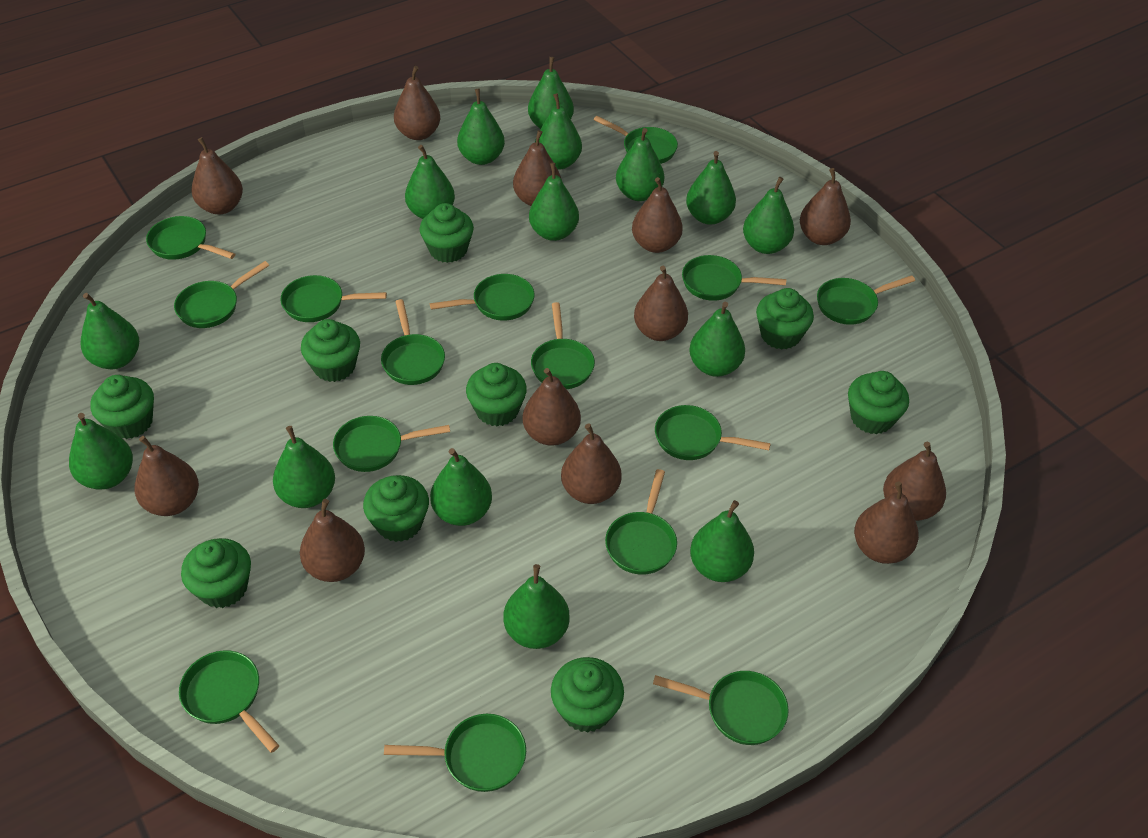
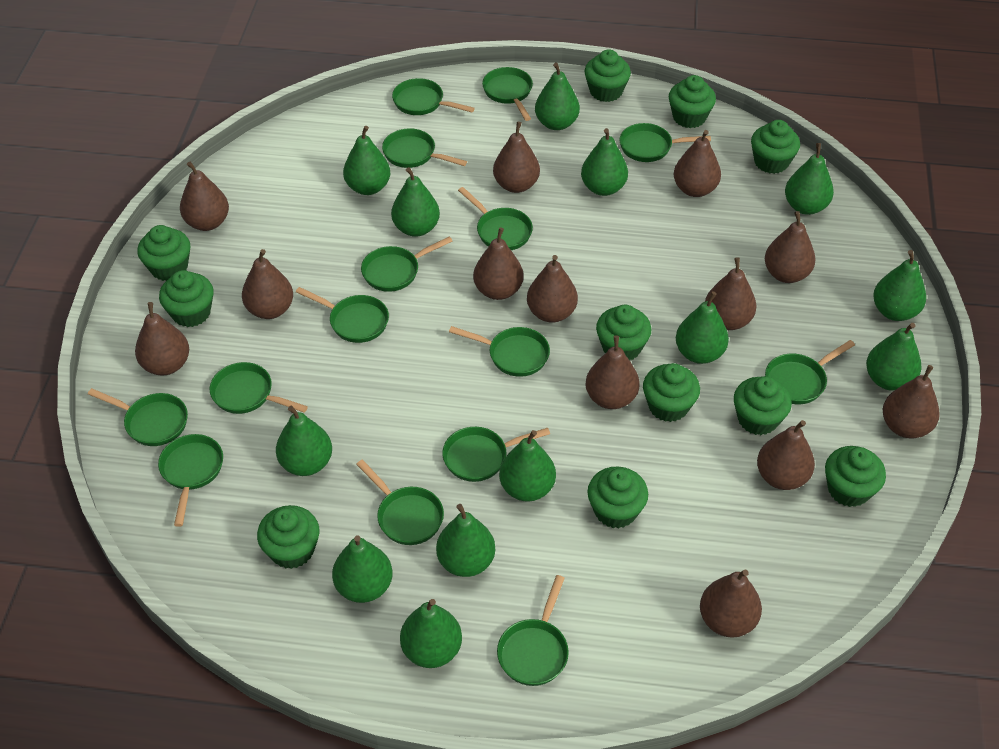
brown pear: [135,436,199,516] [191,137,243,214] [300,499,365,582] [394,66,440,140] [513,130,562,206] [523,368,581,445] [561,424,622,504] [632,177,683,253] [634,266,688,341] [800,168,851,245] [854,482,919,564] [883,442,946,521] = 12 -> [135,302,189,375] [180,161,229,231] [242,249,293,319] [473,228,524,300] [493,122,540,193] [527,255,578,323] [585,335,640,409] [674,130,721,197] [700,569,762,638] [705,257,757,330] [757,420,815,490] [765,211,815,283] [883,365,940,438] = 13
green cupcake: [90,375,154,439] [181,538,251,608] [301,319,360,382] [363,475,429,542] [420,203,474,263] [466,363,527,426] [551,657,624,733] [756,288,814,350] [848,371,909,434] = 9 -> [138,225,190,281] [159,270,214,327] [257,505,320,569] [584,49,631,102] [587,466,648,529] [596,305,651,360] [643,363,700,422] [669,75,716,128] [734,376,792,435] [751,120,800,174] [825,446,886,507] = 11
green pear: [69,413,133,490] [81,293,139,369] [273,426,335,508] [405,145,455,219] [430,448,492,526] [457,89,505,165] [504,564,570,649] [528,57,574,129] [529,163,579,241] [535,93,582,170] [616,128,664,201] [686,151,736,225] [689,302,745,377] [690,500,754,582] [743,177,794,254] = 15 -> [276,406,332,476] [332,535,393,603] [343,126,390,195] [391,167,440,237] [400,599,462,668] [436,504,495,577] [499,430,556,502] [535,62,580,130] [581,128,628,196] [676,291,729,364] [785,143,834,215] [866,323,922,391] [873,250,926,321] = 13

